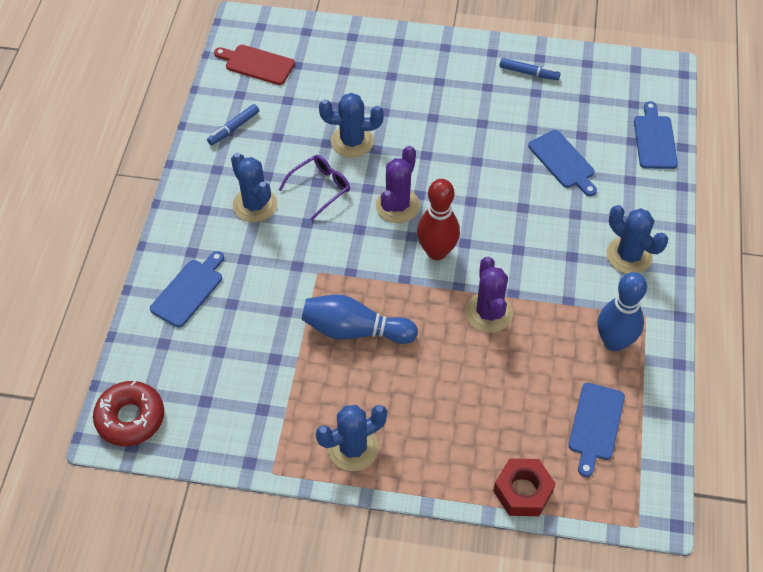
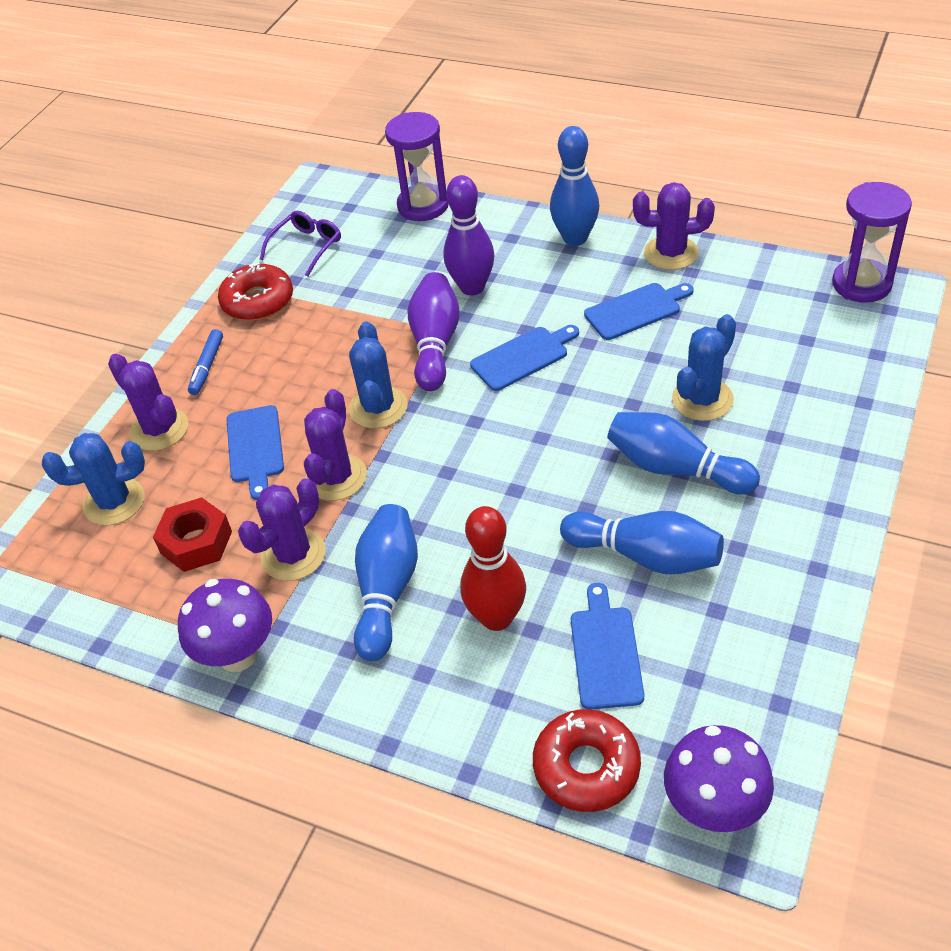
blue bowling pin: [301,294,418,344] [598,272,647,351] = 2 -> [354,504,418,661] [550,126,599,246] [560,511,724,574] [607,412,760,495] = 4
blue cactus: [231,153,277,222] [316,405,387,471] [319,93,383,158] [606,205,668,274] = 4 -> [42,433,145,526] [349,321,408,429] [672,314,736,421] = 3
blue marker: [207,104,259,145] [500,58,560,80] = 2 -> [188,329,223,395] = 1
purple bowling pin: none = 0 -> [408,272,460,391] [444,175,494,296] = 2
purple cactus: [376,146,420,223] [465,257,513,333] = 2 -> [108,354,188,451] [238,478,326,581] [304,389,367,501] [633,182,715,270] = 4
purple hourglass: none = 0 -> [385,112,448,221] [832,182,912,303] = 2
purple mushroom: none = 0 -> [178,579,272,672] [664,725,774,832] = 2
red cutting board: [214,45,295,85] = 1 -> none = 0
red donut: [93,380,164,446] = 1 -> [218,262,293,321] [533,709,641,812] = 2

